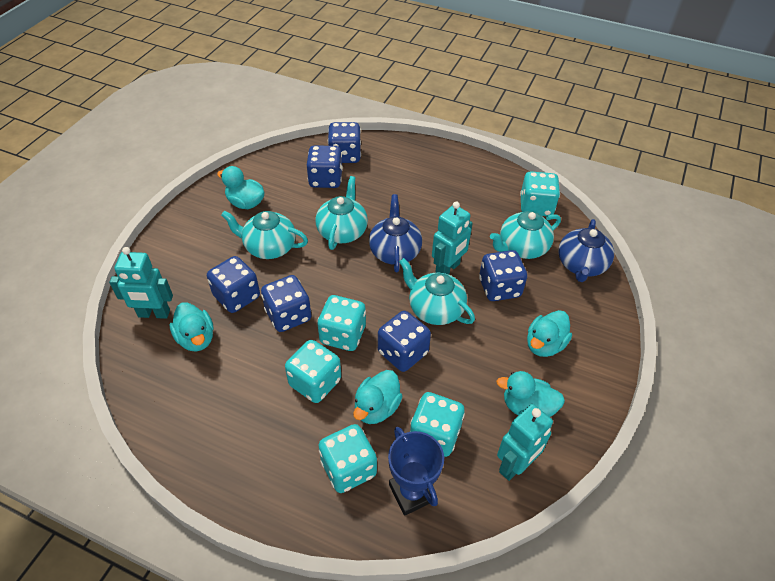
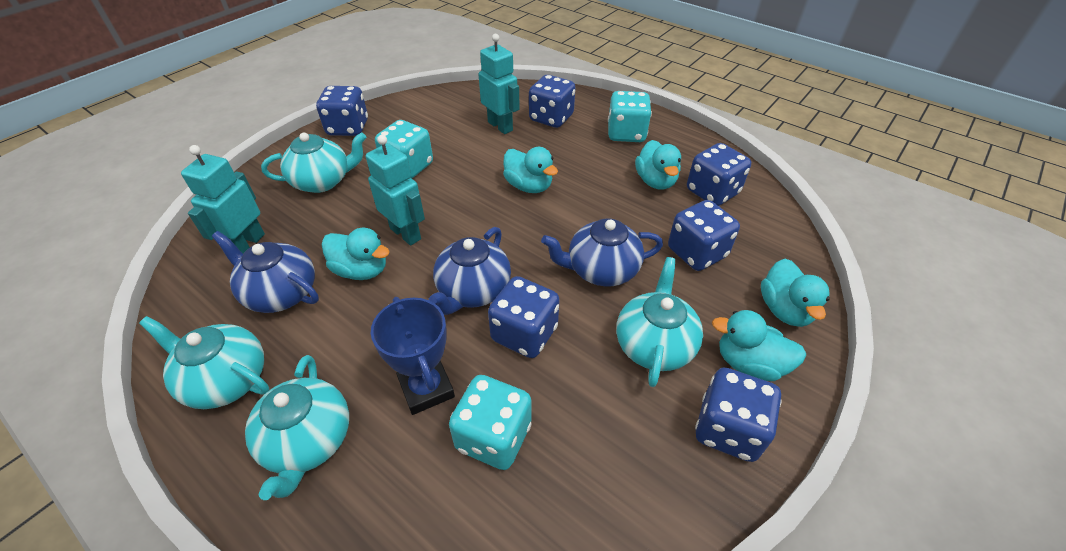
blue teapot: [369,194,422,273] [558,219,614,282] = 2 -> [212,231,319,313] [429,227,511,315] [541,218,663,286] = 3
turquoise dice: [285,340,341,403] [317,295,366,351] [319,424,377,493] [410,392,465,457] [520,171,560,216] = 5 -> [375,120,433,178] [449,375,532,470] [608,91,652,142] = 3

